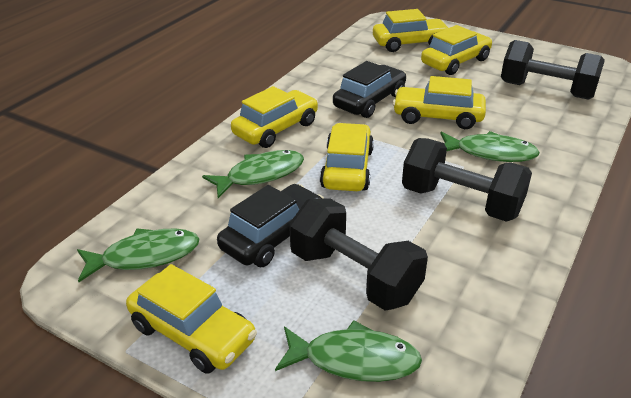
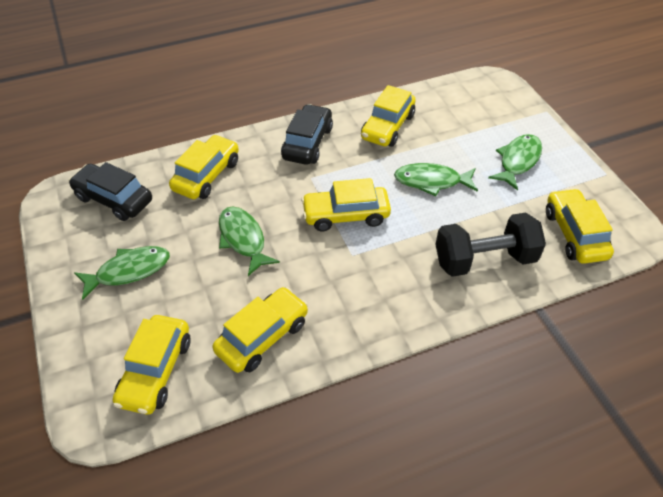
black dumbbell: [289,198,428,311] [402,138,532,222] [501,40,605,100] = 3 -> [435,212,546,277] = 1

